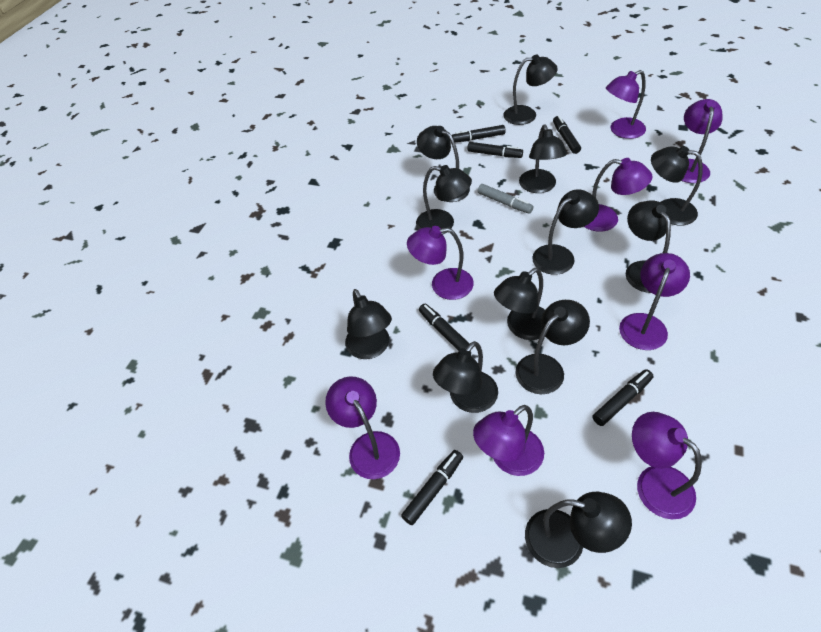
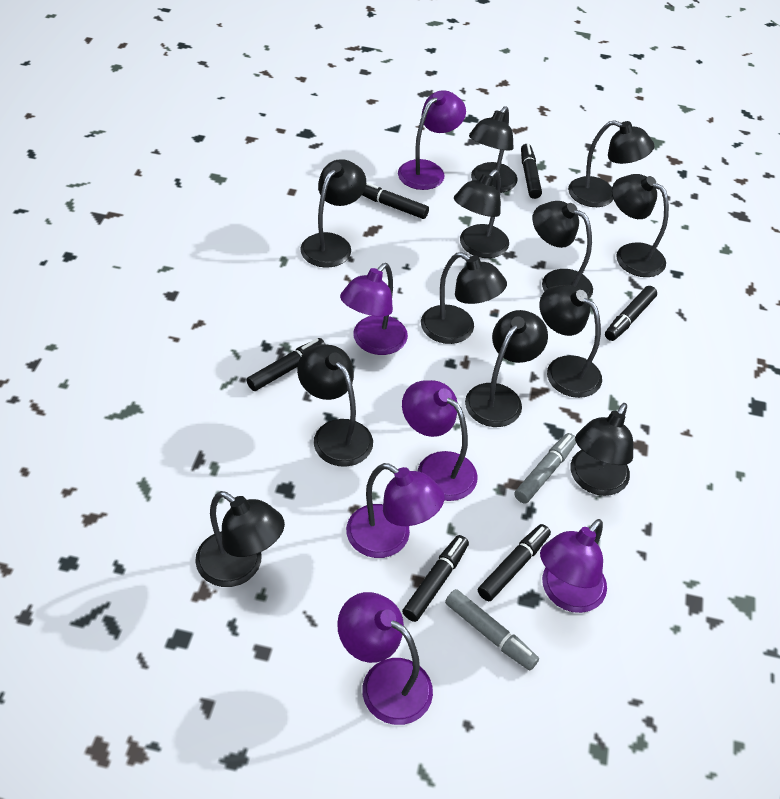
grey marker: [478,184,533,214] = 1 -> [445,589,539,670] [514,433,576,504] = 2
purple lamp: [325,377,400,479] [407,226,474,300] [473,405,544,476] [584,158,652,232] [606,70,646,139] [619,253,690,350] [632,412,702,519] [681,99,723,183] = 8 -> [337,592,433,725] [340,263,408,355] [346,463,445,558] [398,90,466,190] [402,380,478,501] [540,519,607,613] = 6

